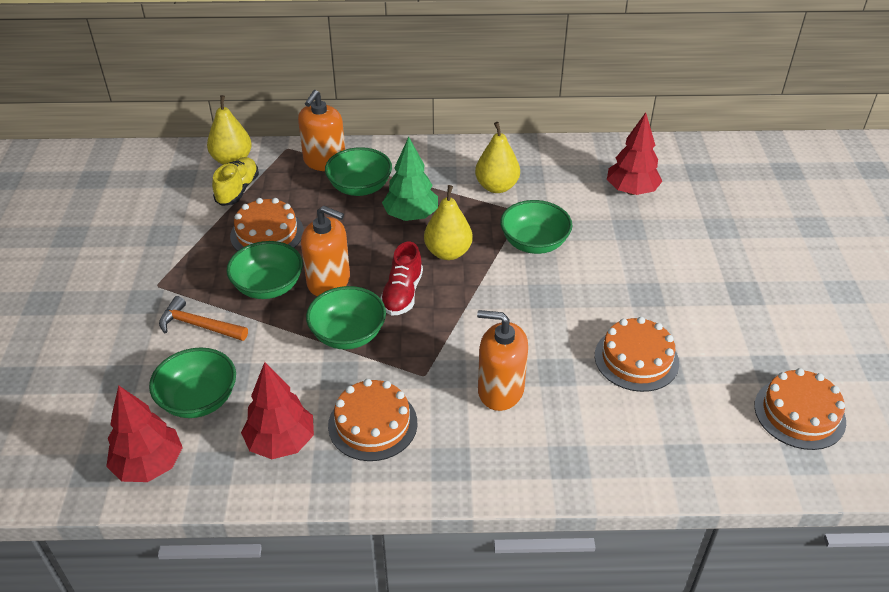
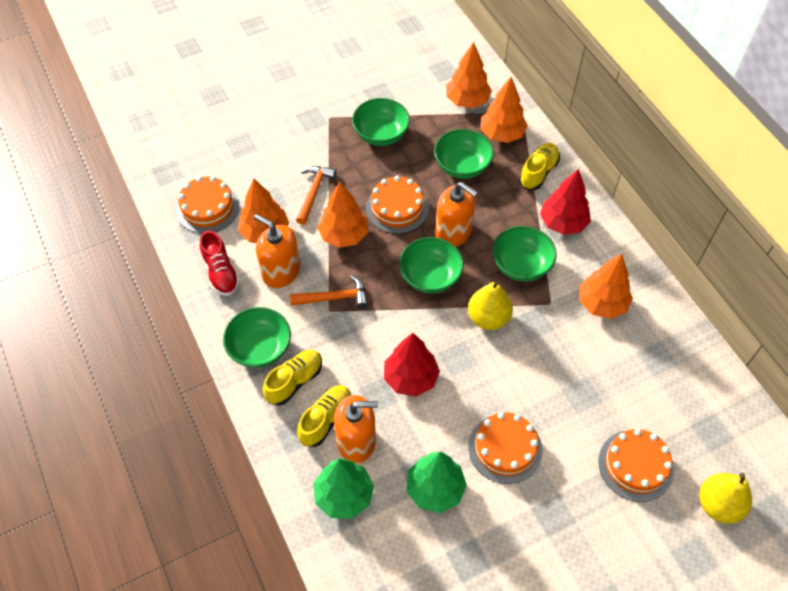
green tree: [382,137,438,221] = 1 -> [313,458,374,519] [407,452,467,513] = 2
orange hammer: [159,296,248,341] = 1 -> [290,275,368,308] [296,166,336,225] = 2
orange tree: none = 0 -> [238,179,289,243] [317,182,368,248] [446,42,492,108] [481,77,528,143] [579,254,633,319] = 5
red tree: [106,385,183,482] [241,362,314,459] [607,112,662,195] = 3 -> [384,333,440,397] [540,169,591,235] = 2
yellow pear: [207,95,252,165] [424,185,473,260] [475,122,520,193] = 3 -> [468,280,513,330] [699,473,752,524] = 2
yellow shoe: [212,157,259,206] = 1 -> [263,350,322,406] [297,385,351,447] [519,143,560,190] = 3

